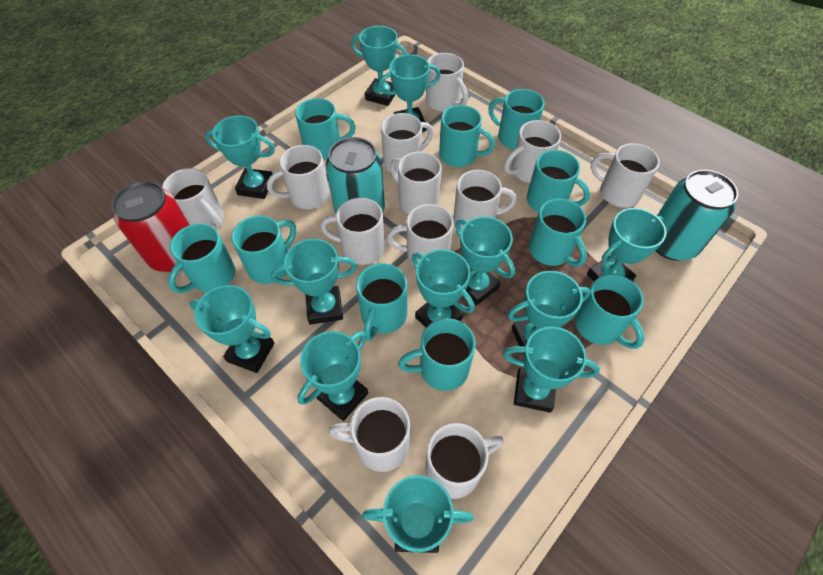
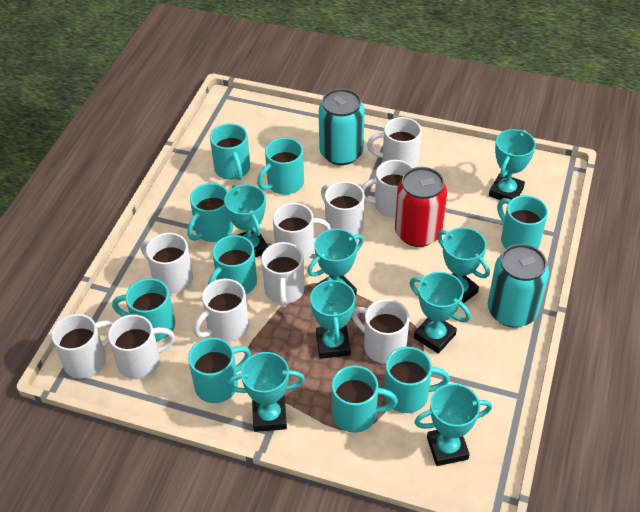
turquoise mug: [168,224,235,293] [231,216,296,284] [295,98,356,160] [356,263,407,341] [398,318,476,391] [439,105,495,167] [488,89,544,150] [527,150,590,212] [529,199,587,267] [575,274,645,349] = 10 -> [112,278,175,341] [187,183,233,242] [188,338,251,403] [208,235,257,294] [210,123,250,180] [257,138,304,195] [331,365,398,433] [384,347,450,413] [497,195,548,249] = 9
turquoise trophy: [190,285,274,373] [205,115,275,199] [271,239,357,325] [298,331,368,421] [351,26,407,106] [362,475,474,553] [378,54,441,131] [411,250,475,327] [455,216,515,306] [503,326,600,413] [507,271,591,355] [587,208,667,281] = 12 -> [224,184,268,257] [227,352,305,432] [307,229,364,295] [310,277,355,359] [410,272,471,354] [415,384,492,466] [437,227,490,307] [489,129,536,200] = 8
white mug: [162,168,224,229] [267,145,329,209] [320,198,385,265] [329,397,410,472] [381,113,434,174] [387,204,454,266] [390,151,442,214] [425,423,504,499] [426,53,468,112] [453,170,517,230] [504,120,561,183] [591,143,660,207] = 12 -> [51,314,113,379] [108,314,175,379] [141,233,193,294] [193,279,249,342] [261,242,305,308] [273,203,331,260] [321,181,365,235] [352,299,409,364] [361,160,413,218] [367,117,422,168] = 10

